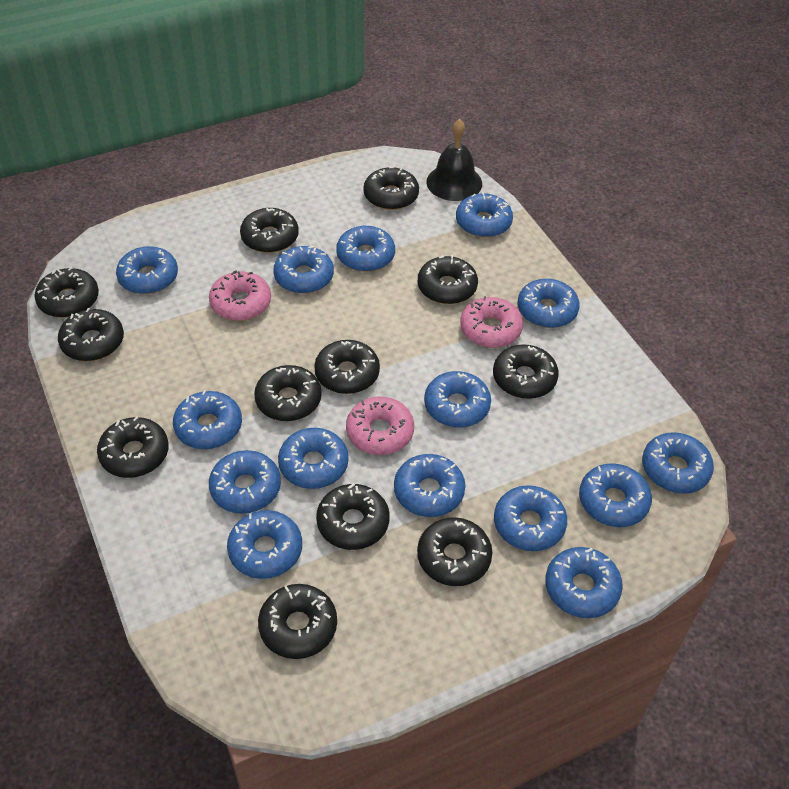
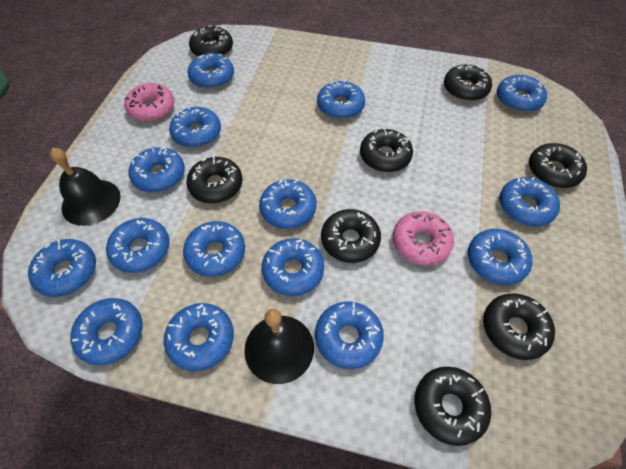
black bell: [426,119,482,201] = 1 -> [50,148,121,226] [244,309,314,384] = 2
black donut: [34,267,99,318] [58,308,124,361] [97,416,169,478] [240,208,299,253] [254,365,322,421] [258,584,337,659] [314,340,380,394] [316,483,390,550] [363,166,419,210] [417,517,492,586] [418,255,478,304] [493,344,559,399] = 12 -> [186,156,243,203] [189,25,233,56] [321,209,381,263] [360,128,413,172] [415,366,491,446] [444,64,492,101] [483,293,555,360] [529,143,587,188] = 8
pink donut: [209,270,271,321] [346,397,414,455] [460,296,523,348] = 3 -> [124,83,174,122] [393,211,454,265] = 2

